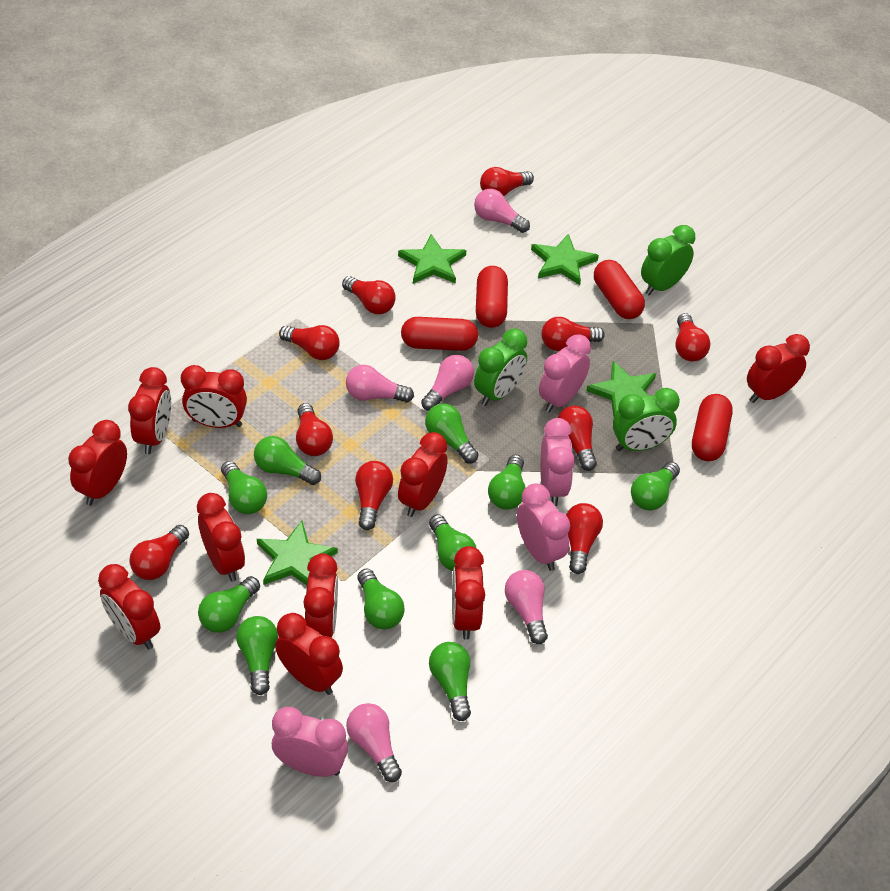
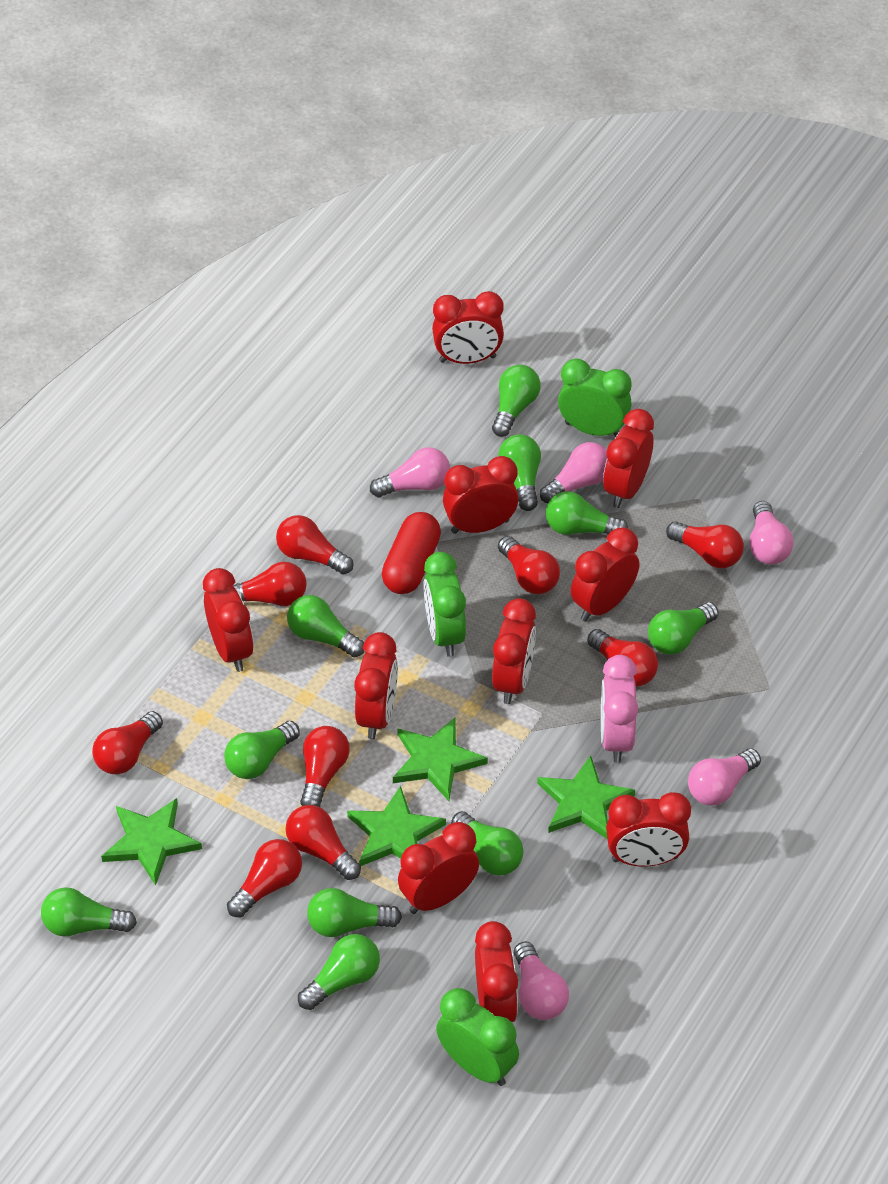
pink clock: [272,707,348,777] [517,483,570,571] [539,334,591,413] [540,418,575,506] = 4 -> [601,655,638,763] = 1
red capsule: [401,317,478,351] [476,266,508,328] [594,260,645,319] [692,394,733,461] = 4 -> [382,512,441,594] = 1
red light bulb: [129,525,189,580] [279,325,340,360] [296,403,333,456] [342,276,396,314] [355,461,393,530] [480,167,534,196] [542,317,605,351] [558,406,597,471] [566,503,603,574] [675,313,710,361] = 10 -> [92,711,163,774] [227,839,302,917] [233,562,307,606] [276,515,353,575] [286,805,361,880] [300,726,350,807] [498,536,560,594] [587,629,658,687] [666,521,744,568] = 9

